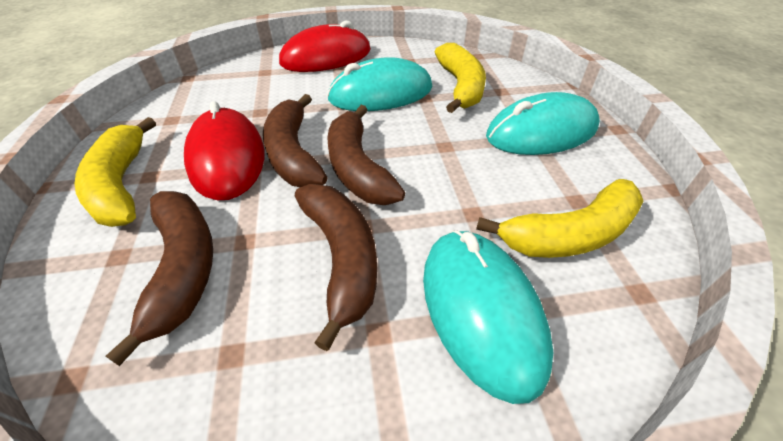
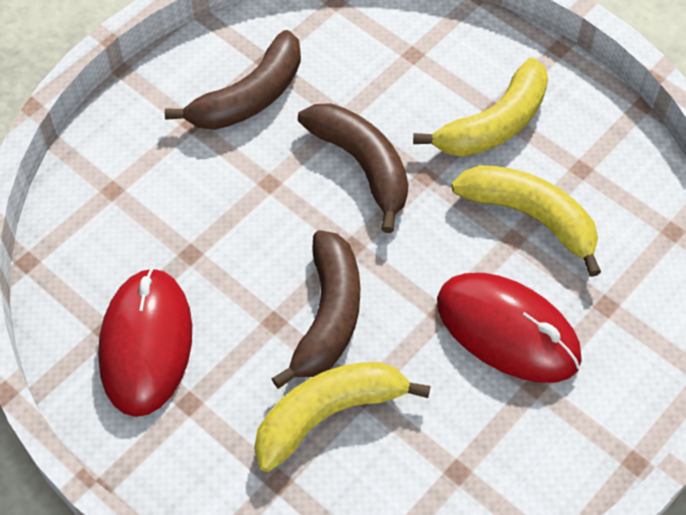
brown banana: [106,191,213,366] [263,94,327,187] [295,184,377,351] [327,105,405,205] = 4 -> [165,30,301,130] [272,230,360,389] [298,103,408,233] = 3
turquoise mouse: [327,57,432,111] [423,230,553,404] [486,92,600,155] = 3 -> none = 0

